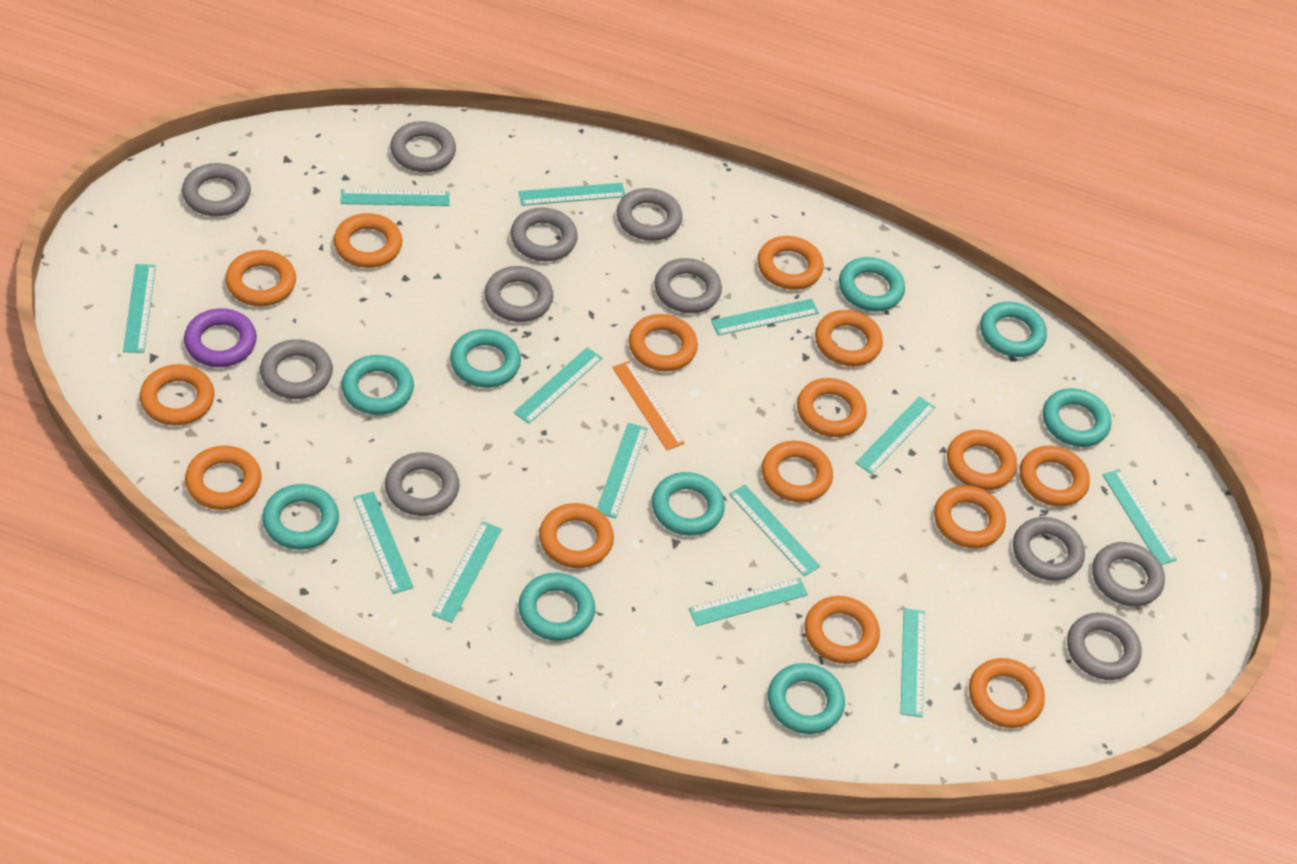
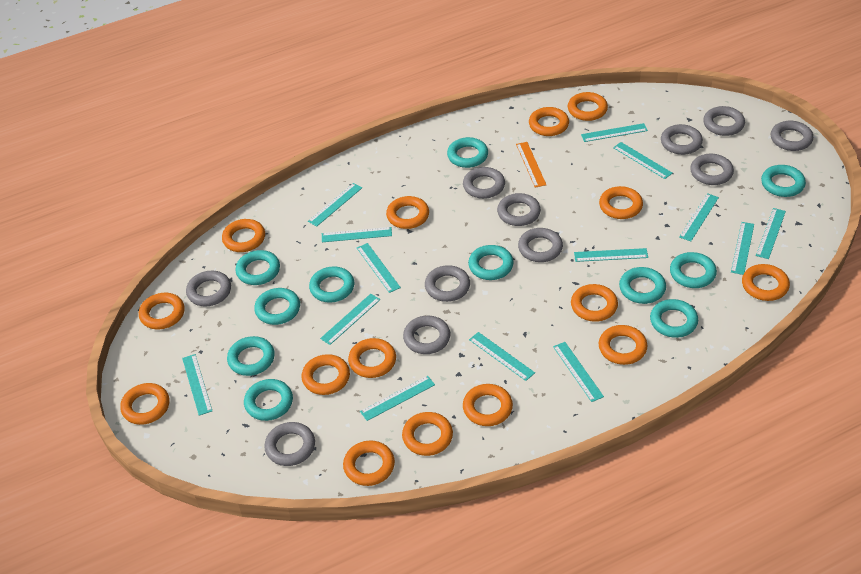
purple ring: [184,308,257,367] = 1 -> none = 0
turquoise ring: [262,484,339,550] [341,355,414,415] [450,329,521,388] [518,573,595,641] [652,472,725,536] [768,663,845,734] [839,257,905,312] [980,302,1047,357] [1043,388,1111,447] = 9 -> [227,336,275,376] [236,250,280,285] [244,379,293,421] [254,288,300,325] [309,266,354,303] [447,137,488,168] [468,245,513,280] [619,267,666,304] [650,299,698,338] [670,252,717,288] [761,165,806,197] = 11
turquoise ruler: [123,264,156,353] [341,189,450,206] [353,491,414,594] [432,521,502,623] [514,347,602,424] [518,183,625,206] [597,423,648,519] [688,578,808,626] [711,299,819,335] [729,485,820,576] [856,396,935,474] [901,608,925,717] [1102,469,1177,565] = 13 -> [182,354,212,415] [308,183,362,227] [320,294,380,345] [322,227,392,242] [357,243,401,293] [360,376,435,421] [469,332,535,381] [553,342,604,402] [574,248,648,262] [581,123,648,142] [613,142,673,179] [679,193,719,241] [731,222,754,275] [756,208,786,259] = 14

